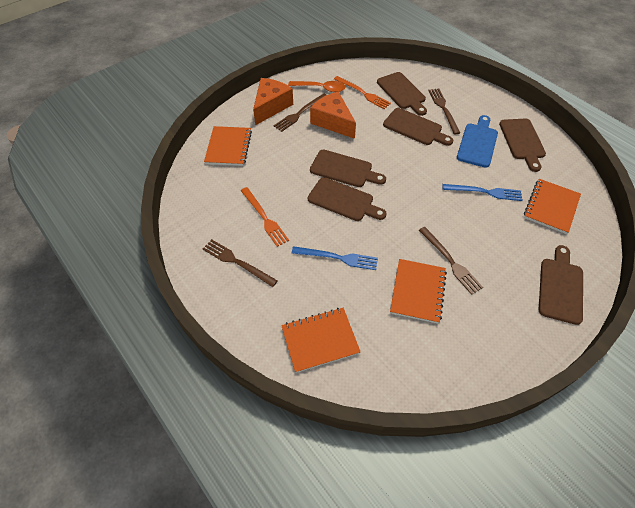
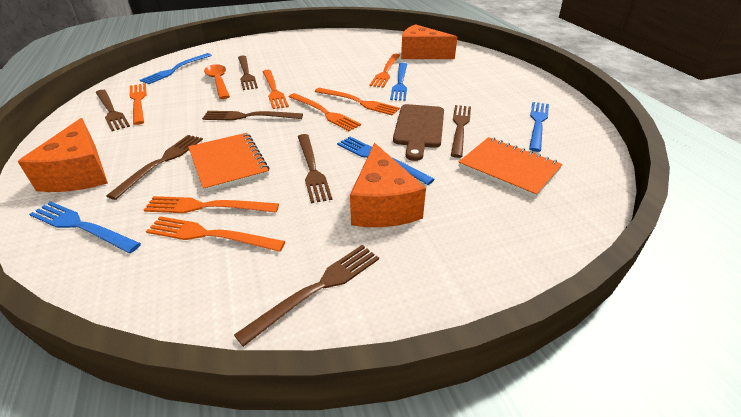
blue cutting board: [457,115,498,167] = 1 -> none = 0
blue fork: [291,246,378,270] [442,184,522,201] = 2 -> [29,201,141,253] [140,53,212,84] [337,136,435,185] [390,63,407,101] [529,102,549,152] = 5
brown cutting board: [308,177,387,221] [310,150,386,187] [377,72,427,116] [383,108,454,146] [499,119,546,172] [539,245,583,325] = 6 -> [393,104,444,161] = 1
brown fork: [203,239,278,287] [273,93,326,132] [419,227,483,295] [428,88,460,134] = 4 -> [96,90,130,131] [106,135,203,200] [202,111,303,121] [234,245,379,347] [238,56,258,90] [298,134,332,203] [451,105,471,158] = 7
orange cheese: [253,78,293,125] [310,91,356,139] = 2 -> [17,118,108,192] [350,143,426,227] [401,24,457,59] = 3
orange fork: [241,187,289,247] [334,76,391,109] = 2 -> [130,83,147,125] [144,196,279,213] [146,216,285,252] [263,70,289,109] [288,93,361,131] [315,88,400,115] [369,54,400,88] = 7
orange notebook: [204,126,252,166] [281,308,361,373] [390,259,447,324] [524,179,581,234] = 4 -> [188,133,269,192] [459,137,563,198] = 2

